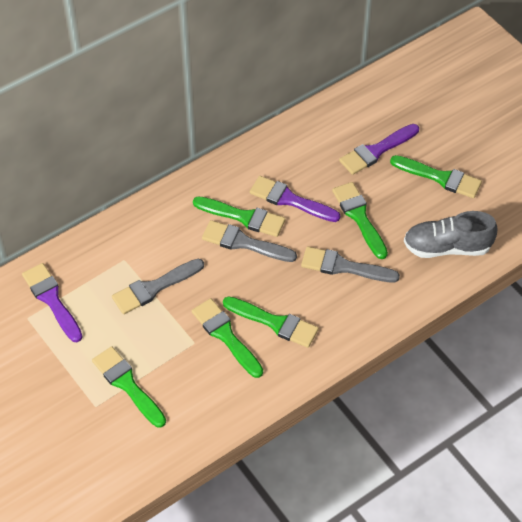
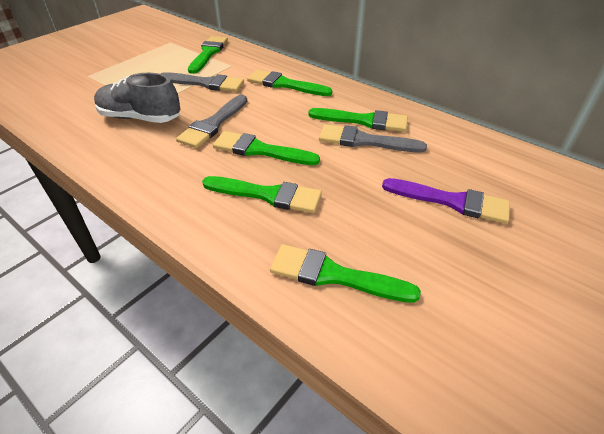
purple brush: [22,263,83,342] [250,176,340,222] [339,124,419,175] = 3 -> [382,178,510,224] = 1

